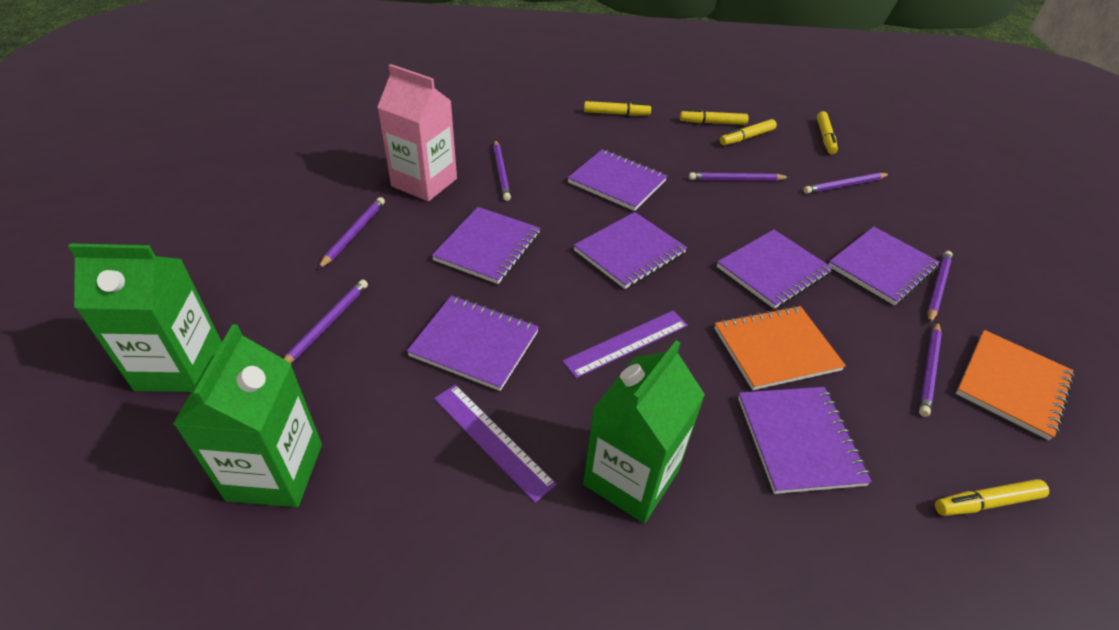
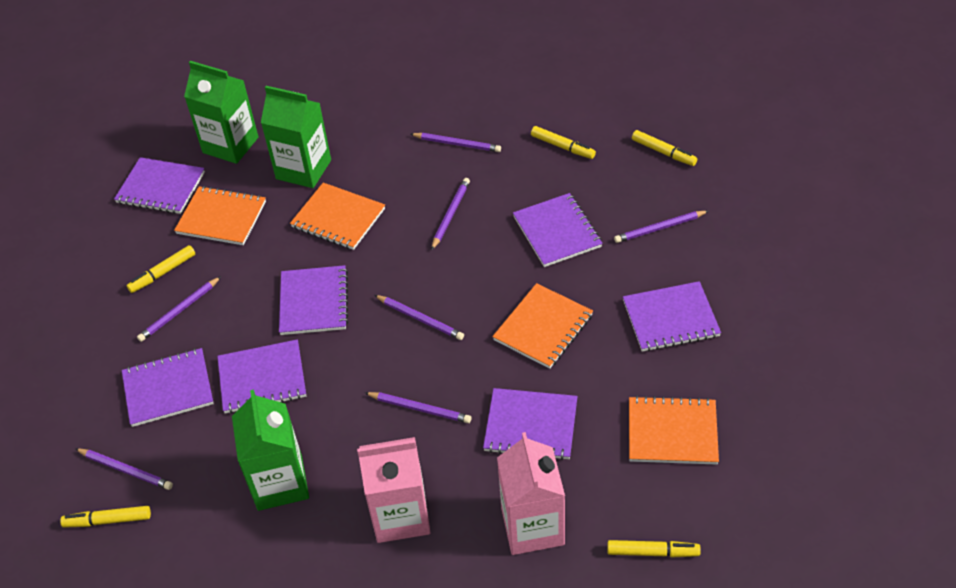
orange notebook: [714,306,846,390] [956,330,1075,440] = 2 -> [174,186,266,245] [290,183,385,250] [492,283,593,369] [629,396,719,465] = 4
pink carton: [377,64,457,201] = 1 -> [357,437,431,543] [497,432,565,555] = 2
purple ruler: [434,385,557,503] [563,310,688,378] = 2 -> none = 0

